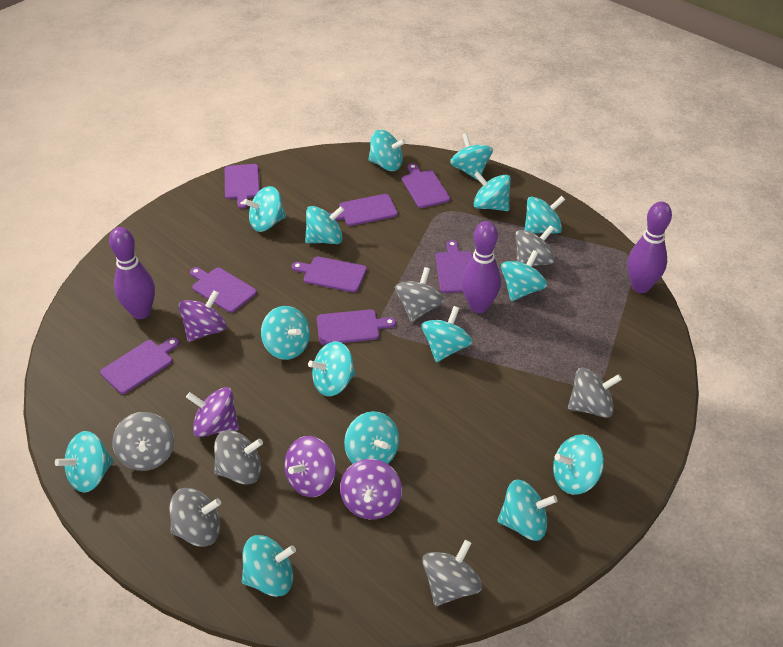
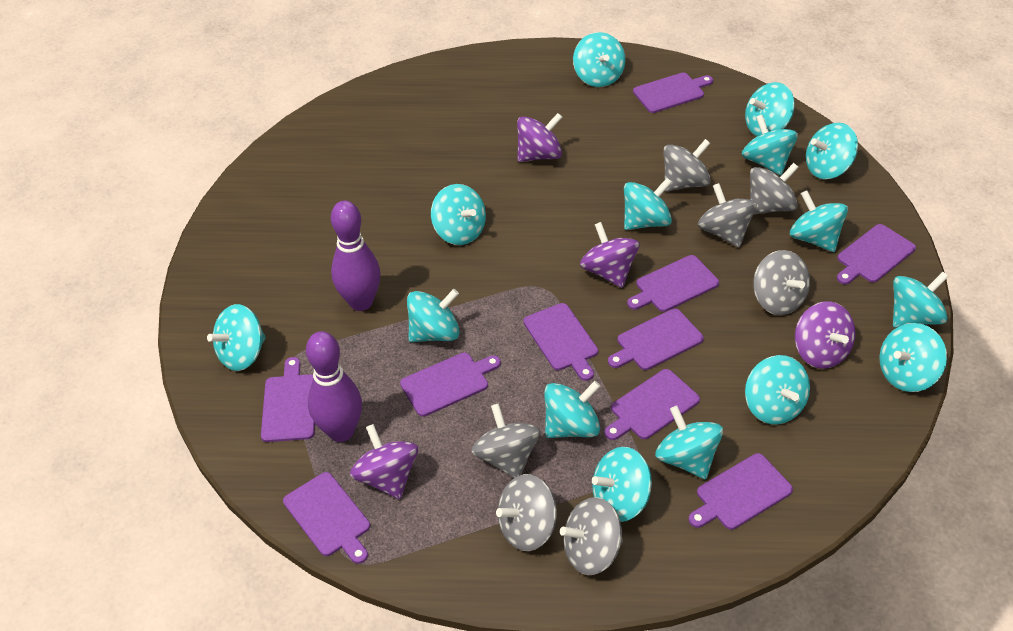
purple bowling pin: [109,227,155,319] [462,221,501,313] [627,201,672,293] = 3 -> [306,331,362,442] [331,201,381,311] = 2
purple cutting board: [100,338,179,394] [190,267,257,313] [225,164,260,209] [291,257,367,292] [317,309,396,345] [329,194,398,226] [402,164,450,208] [435,240,473,293] = 8 -> [261,357,315,442] [283,472,370,564] [400,352,501,417] [523,303,598,381] [605,369,700,440] [608,309,704,370] [627,255,719,312] [633,73,713,113] [688,453,793,530] [837,224,916,284] = 10

